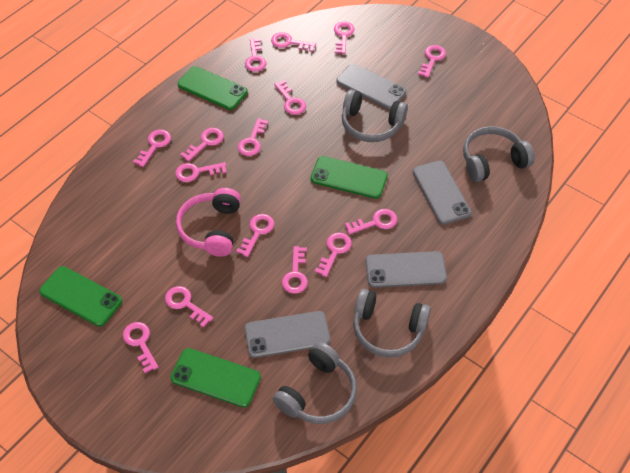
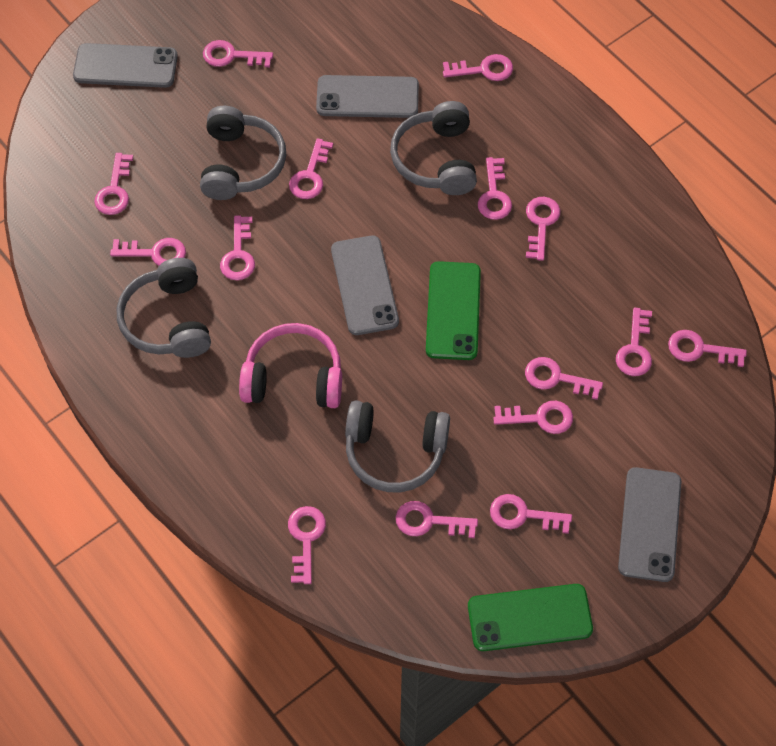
green phone: [39,266,122,327] [170,348,261,408] [178,66,248,110] [311,156,388,199] = 4 -> [426,261,481,360] [468,584,593,651] = 2

